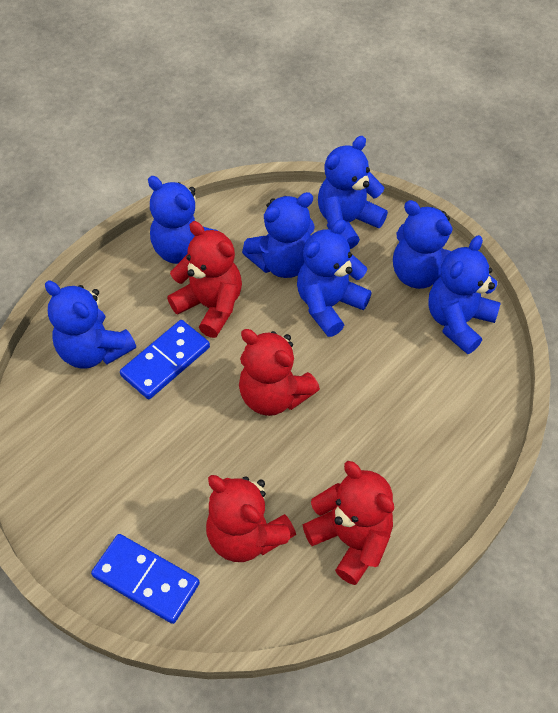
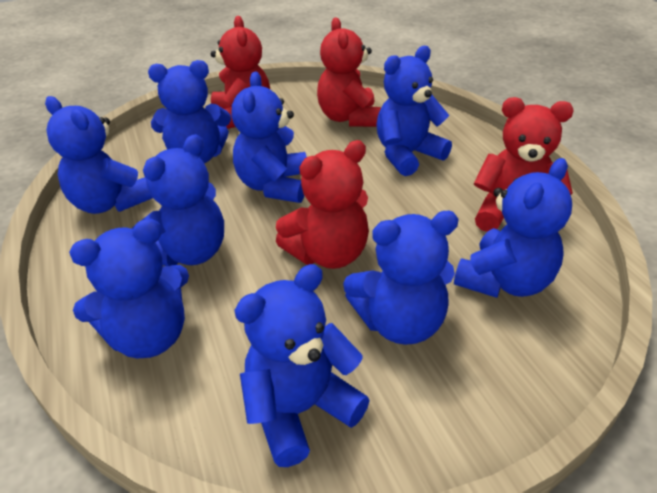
blue domino: [91,534,200,624] [120,320,210,399] = 2 -> none = 0
blue teddy bear: [45,281,136,369] [148,176,218,264] [242,192,315,278] [297,219,371,337] [318,136,388,249] [393,200,453,289] [428,235,500,354] = 7 -> [45,96,152,214] [69,219,189,358] [132,134,224,266] [148,60,231,163] [231,72,307,203] [234,264,370,467] [343,211,459,345] [376,46,452,176] [454,158,572,298] = 9

